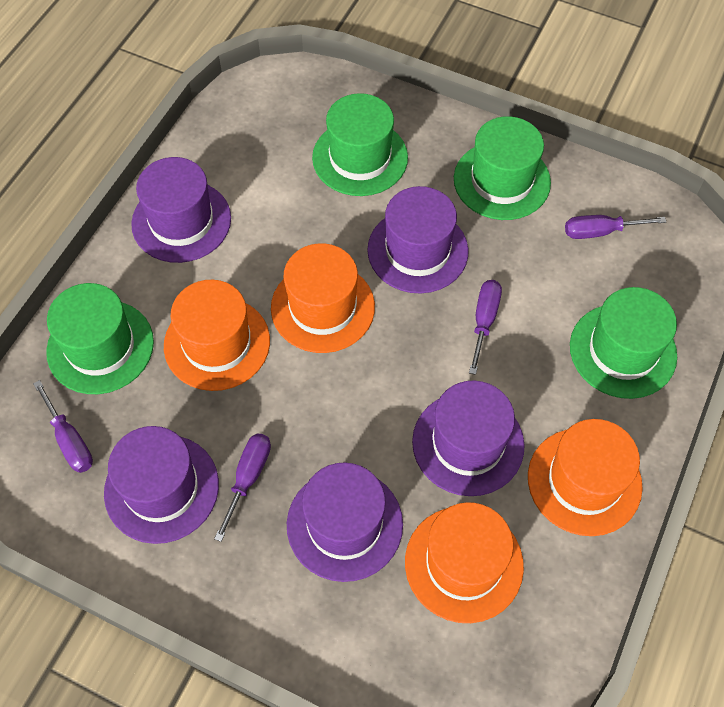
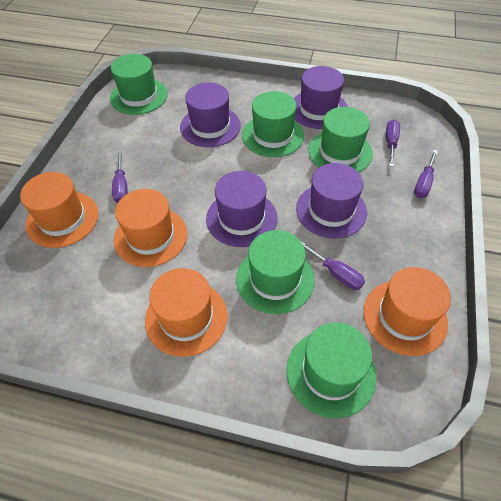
green hat: [46,283,154,394] [312,93,408,196] [454,116,551,220] [570,287,677,399] = 4 -> [110,54,168,115] [236,230,315,314] [242,91,304,157] [287,322,376,418] [308,107,373,172] = 5
purple hat: [104,426,219,544] [131,157,231,263] [287,463,403,582] [367,186,468,293] [412,381,525,496] = 5 -> [180,82,241,147] [206,171,278,247] [293,66,348,129] [296,163,367,239] = 4

